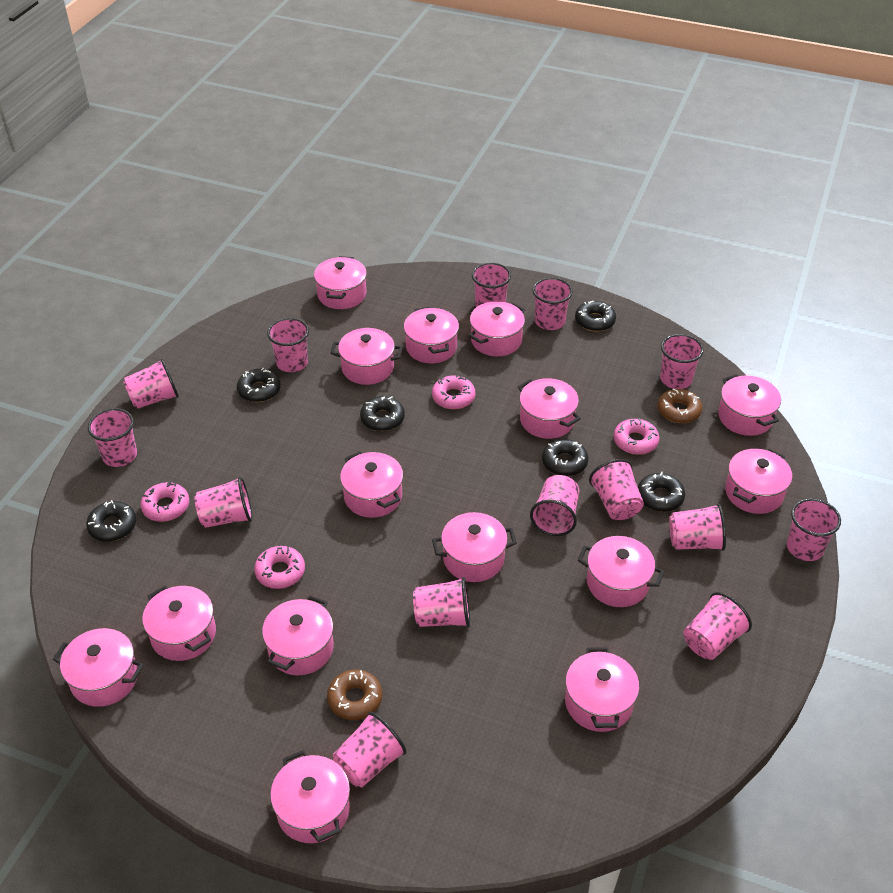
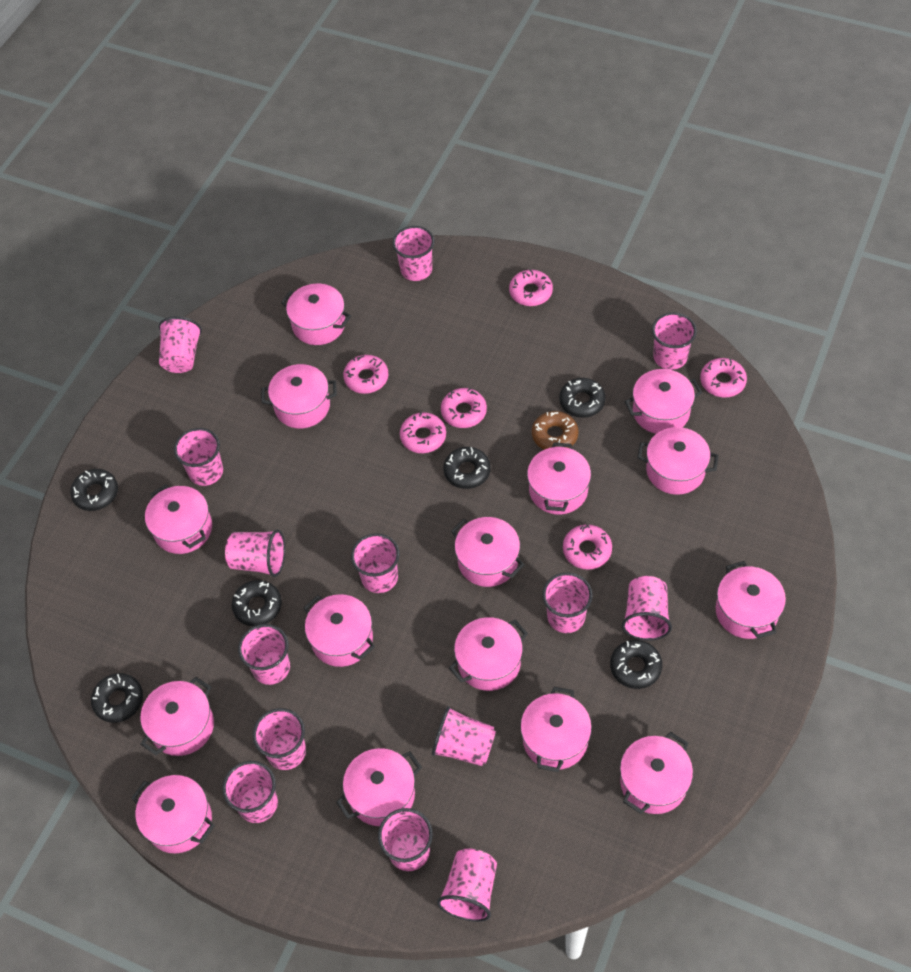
brown donut: [327,670,382,720] [657,388,702,423] = 2 -> [532,411,578,450] = 1
pink donut: [140,482,189,522] [254,546,305,589] [432,375,475,409] [613,418,659,455] = 4 -> [343,355,388,394] [400,412,446,453] [441,388,487,428] [509,269,553,306] [563,524,612,570] [700,358,747,398] = 6

